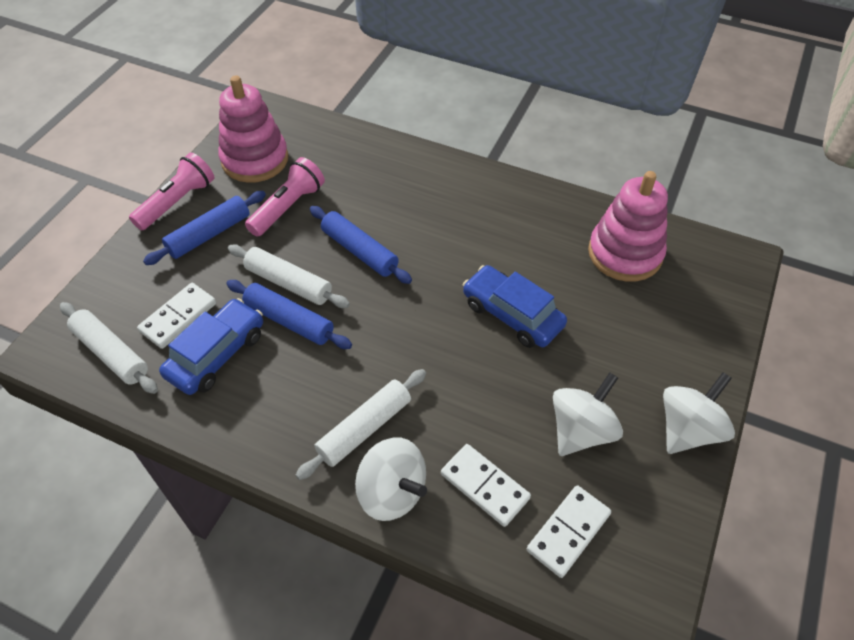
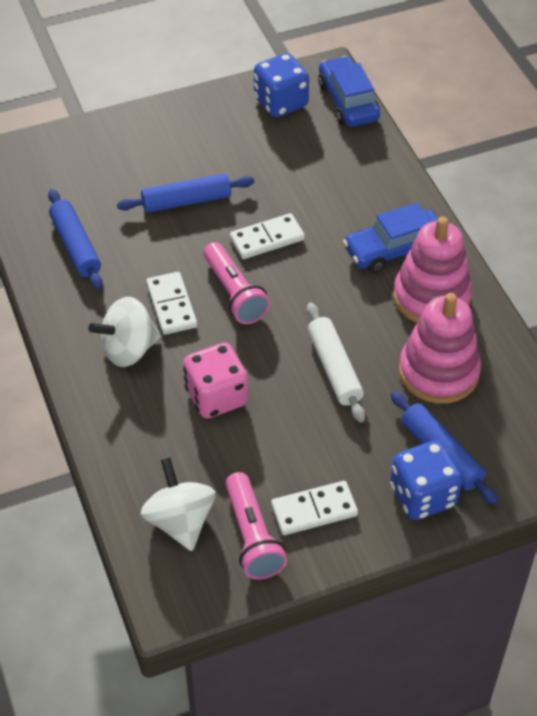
blue dice: none = 0 -> [254,53,309,117] [390,440,462,520] = 2
pink dice: none = 0 -> [183,342,248,419] = 1
white rolling pin: [60,302,158,394] [228,244,350,308] [296,369,426,480] = 3 -> [307,302,365,423] = 1
white spinning top: [355,437,427,521] [553,372,623,456] [663,372,735,454] = 3 -> [88,297,161,367] [141,457,216,551] = 2

